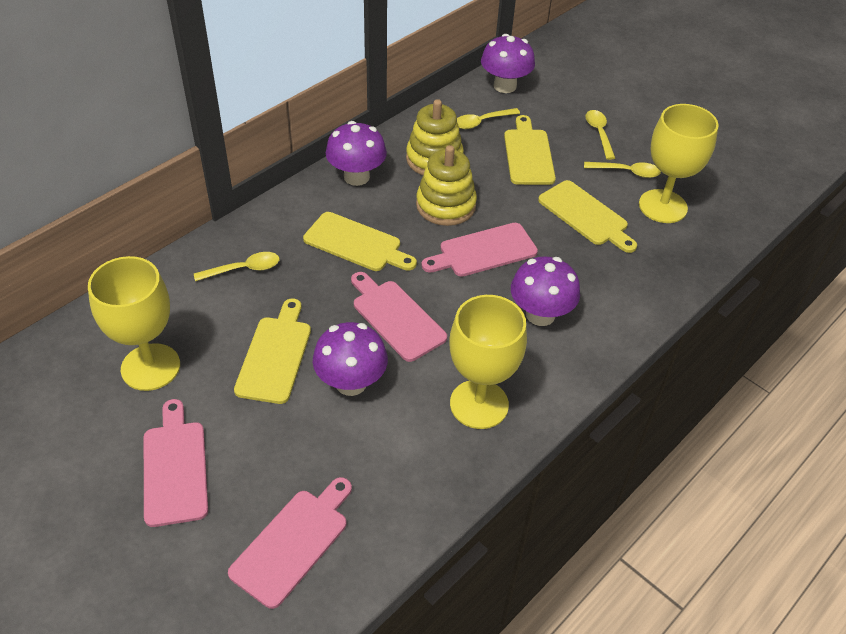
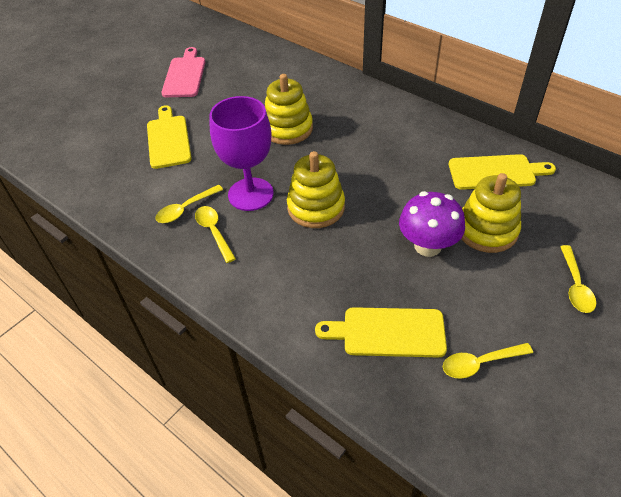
pink cutting board: [144,399,208,527] [228,477,352,609] [351,272,447,362] [421,223,538,277] = 4 -> [161,47,205,97] = 1
purple goblet: none = 0 -> [209,96,274,211] = 1
purple mushroom: [313,322,388,396] [326,121,387,186] [481,34,535,93] [511,256,580,326] = 4 -> [399,191,465,257] = 1
yellow cutting board: [234,299,311,404] [303,212,417,271] [504,115,556,185] [538,180,637,253] = 4 -> [147,105,192,169] [315,307,447,357] [449,154,556,190] = 3
yellow goblet: [88,256,180,391] [450,295,527,429] [639,104,719,223] = 3 -> none = 0
yellow stacking toy: [406,99,464,175] [416,145,477,226] = 2 -> [265,74,313,145] [287,151,345,228] [461,173,521,253] = 3

